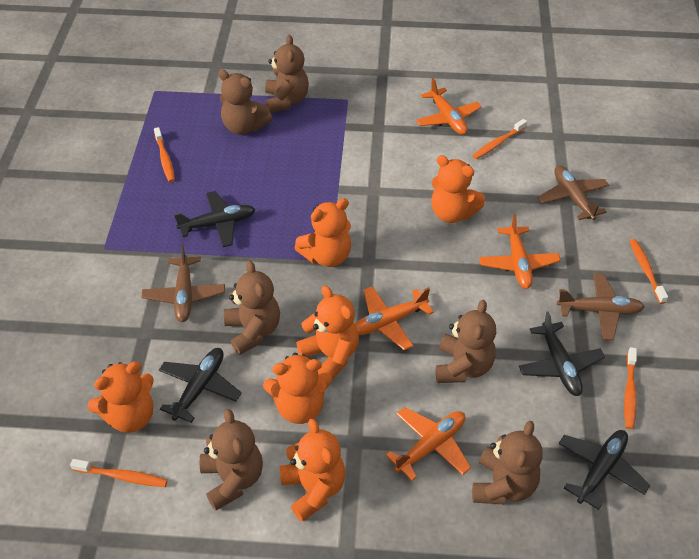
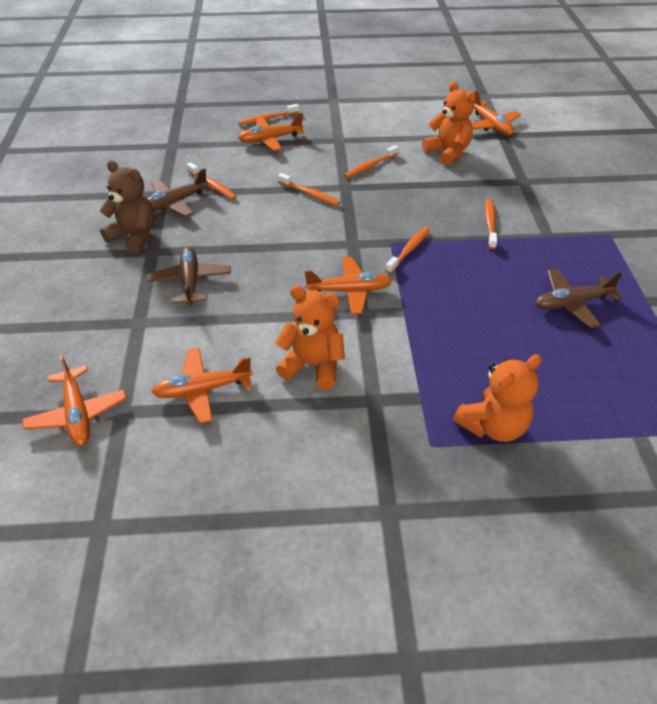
black plane: [159,348,242,423] [174,191,255,247] [519,311,605,396] [558,430,650,510] = 4 -> none = 0
brown teddy bear: [200,409,263,511] [218,70,272,135] [224,260,280,355] [265,35,309,113] [436,300,496,383] [472,420,543,504] = 6 -> [99,161,155,254] = 1
orange plane: [355,286,434,350] [385,407,471,481] [416,78,482,135] [479,214,561,289] = 4 -> [22,355,127,446] [152,348,253,423] [238,113,304,151] [305,257,392,315] [472,91,521,136] = 5
orange teddy bear: [87,361,154,433] [263,353,332,424] [280,419,345,522] [294,198,351,267] [296,286,359,380] [431,155,485,223] = 6 -> [275,286,345,389] [422,81,475,166] [453,354,541,442] = 3
orange toothbrush: [70,459,168,487] [154,127,175,182] [473,119,527,159] [624,347,637,429] [630,239,668,304] = 5 -> [186,162,237,200] [238,104,299,125] [278,173,341,206] [344,145,399,178] [385,227,430,274] [485,199,497,249] = 6

